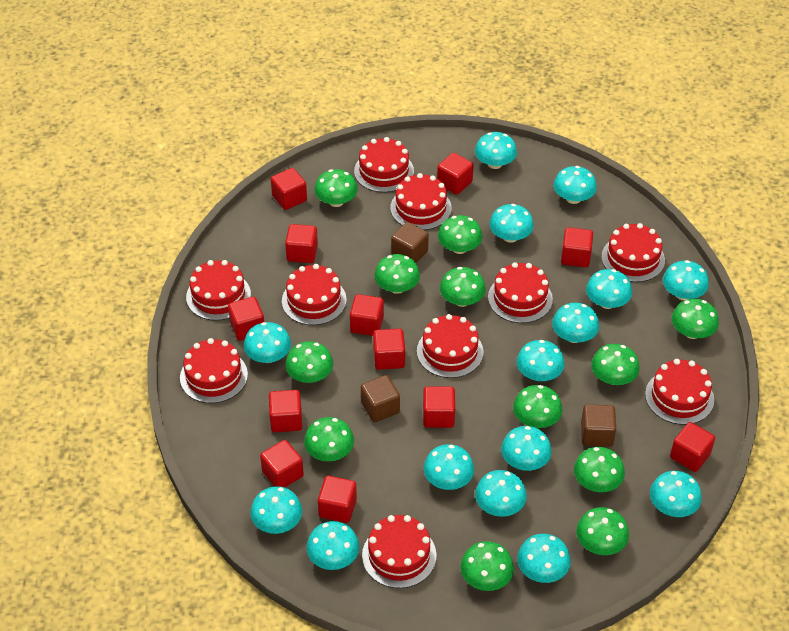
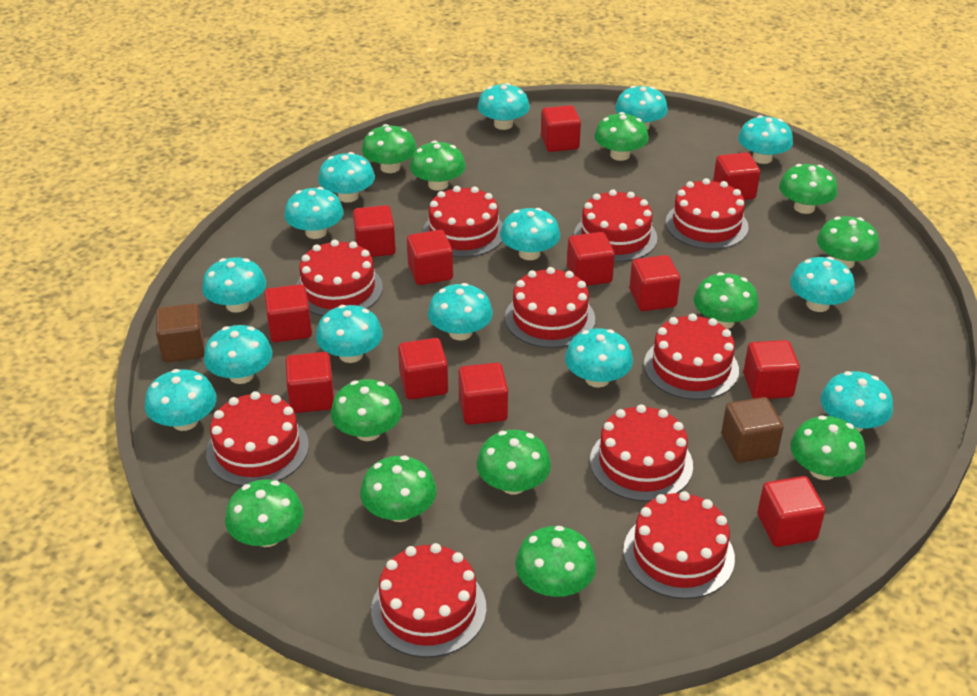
brown cube: [361,375,400,422] [391,222,429,263] [581,404,616,447] = 3 -> [156,303,205,362] [721,397,783,463] = 2
turquoise mushroom: [244,322,291,363] [250,486,303,534] [306,521,359,570] [423,444,474,490] [475,132,517,169] [475,470,527,517] [489,204,534,243] [501,426,552,471] [516,340,565,381] [517,534,571,583] [552,303,599,343] [554,166,597,204] [586,269,632,309] [650,471,702,517] [663,260,709,300] = 15 -> [145,369,217,431] [202,257,266,313] [204,325,272,384] [284,187,344,239] [316,305,383,363] [318,152,375,203] [428,283,493,341] [478,83,530,130] [500,208,560,260] [565,328,633,388] [615,86,668,130] [738,115,793,164] [790,257,855,312] [820,371,893,432] = 14

